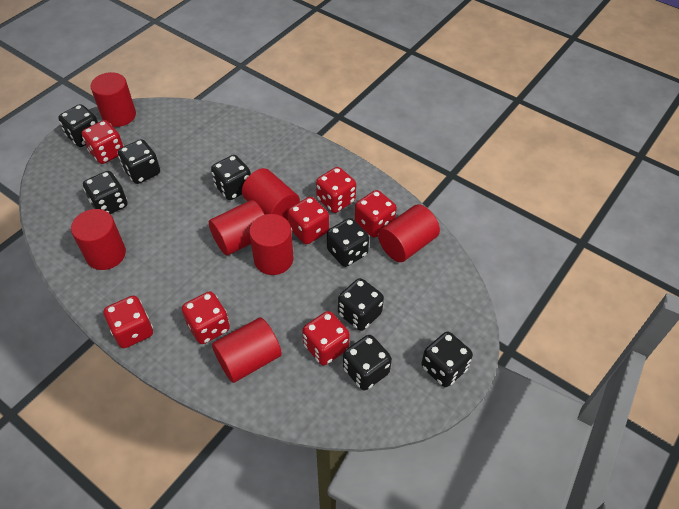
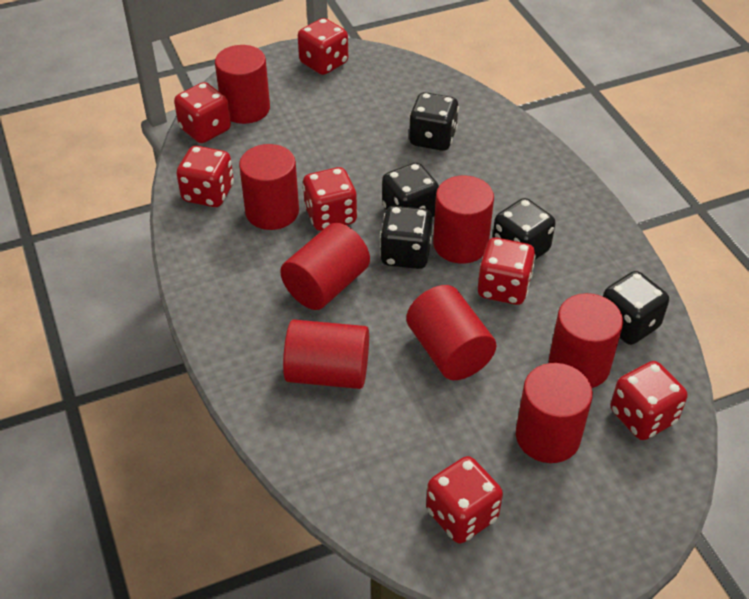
black dice: [58,104,98,147] [83,171,127,214] [118,139,160,184] [211,155,251,200] [327,218,369,267] [338,278,384,331] [343,335,392,390] [421,332,473,387] = 8 -> [380,206,432,269] [382,163,439,217] [409,92,459,151] [492,198,555,260] [603,271,669,345] = 5
red cylinder: [71,209,126,270] [91,72,136,127] [209,200,265,255] [212,317,282,383] [242,168,300,221] [249,214,293,275] [378,204,440,262] = 7 -> [215,45,270,124] [239,144,299,230] [280,223,370,310] [283,319,369,389] [406,285,496,380] [433,175,494,264] [516,363,593,463] [549,293,623,388] = 8

